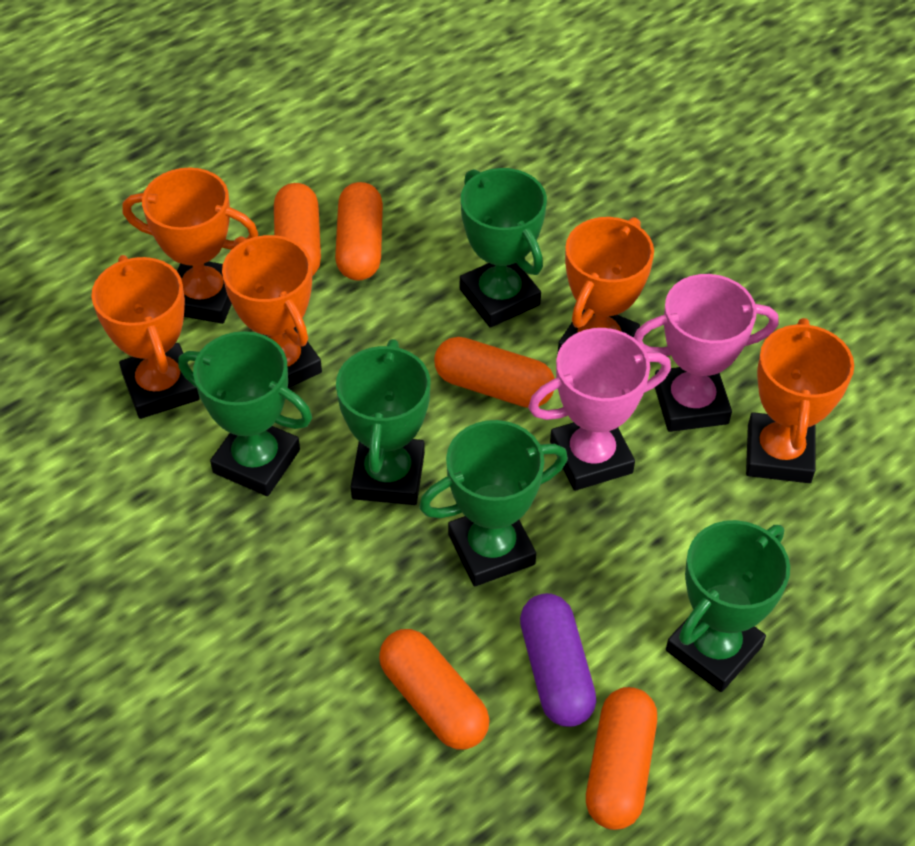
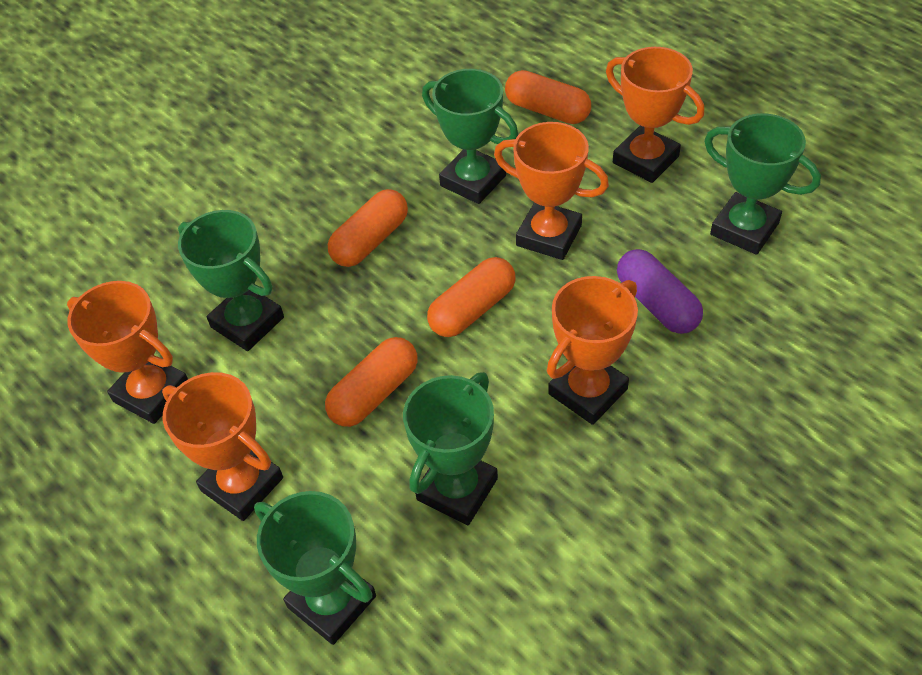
orange capsule: [274,183,321,276] [335,182,383,281] [379,629,489,750] [434,337,555,408] [586,687,657,830] = 5 -> [325,337,418,427] [328,189,408,267] [427,257,516,337] [505,70,591,124] = 4
pink trophy: [528,328,671,491] [634,274,778,432] = 2 -> none = 0

